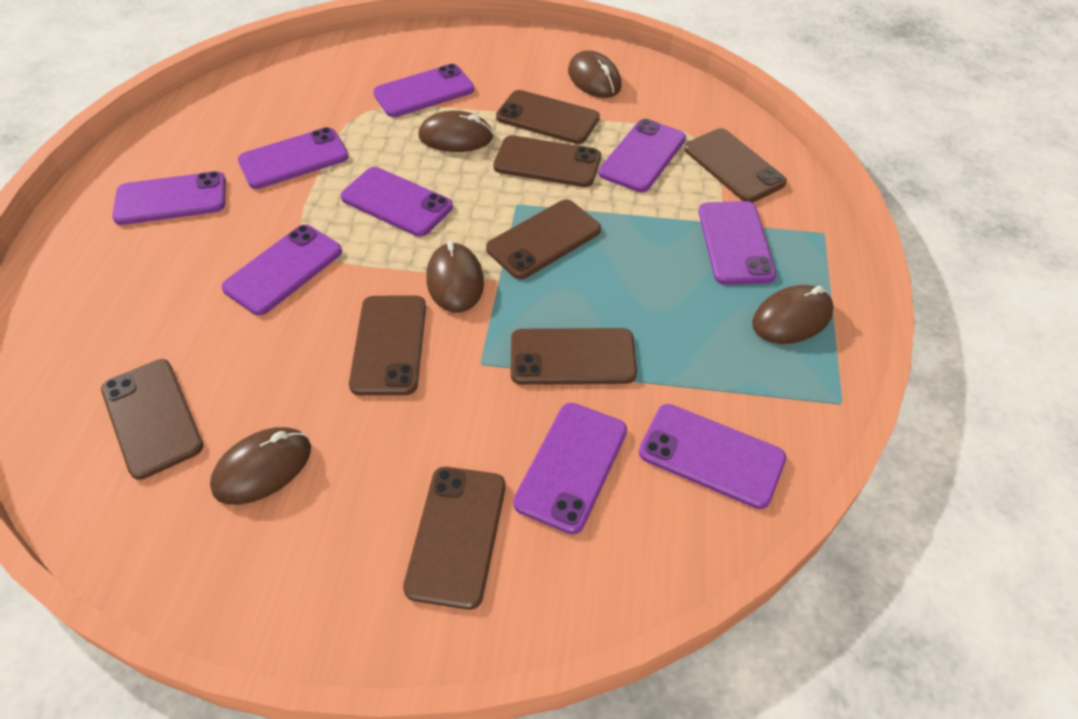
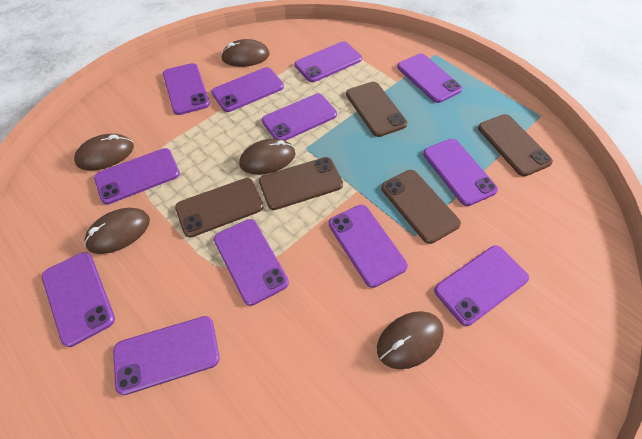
brown phone: [101,359,203,480] [349,296,426,395] [403,467,506,610] [486,199,601,279] [493,135,601,187] [496,90,600,144] [511,328,637,385] [684,128,787,203] = 8 -> [175,178,264,238] [259,157,343,210] [346,82,407,137] [381,170,461,244] [478,114,553,176] = 5
purple phone: [112,171,226,225] [221,225,342,315] [238,127,349,189] [340,167,453,237] [373,64,474,117] [513,403,627,534] [599,119,686,192] [639,404,786,509] [699,201,776,285] = 9 -> [42,252,115,347] [94,148,180,204] [113,316,220,395] [163,63,210,115] [211,67,284,112] [214,219,289,306] [262,94,337,141] [295,41,362,82] [329,205,408,288] [397,53,462,103] [423,139,498,206] [434,246,529,326] = 12

